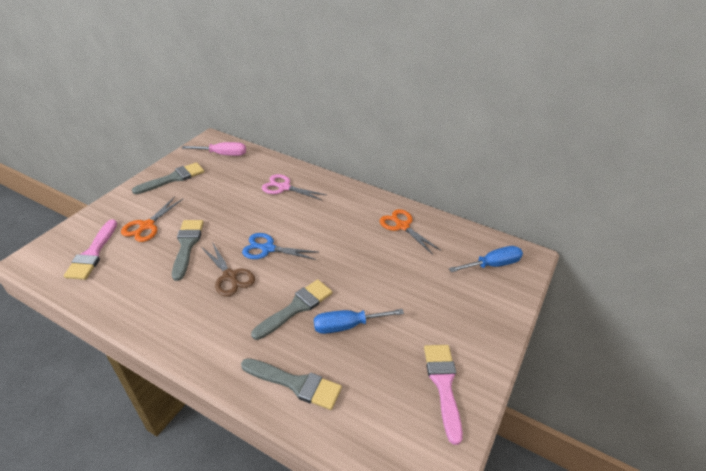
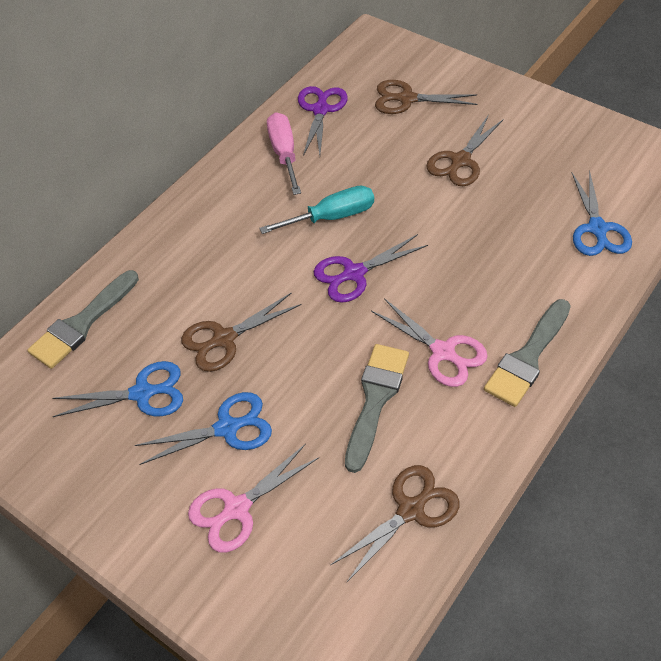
blue scissors: [242,233,318,260] = 1 -> [52,361,183,417] [135,392,272,465] [572,170,632,256] = 3
blue screwdriver: [314,309,404,334] [449,246,523,272] = 2 -> none = 0
brown scissors: [201,242,255,297] = 1 -> [181,293,301,372] [331,465,459,583] [375,80,477,114] [426,115,504,186] = 4
grey brush: [132,162,204,194] [172,220,204,281] [241,358,342,410] [251,279,332,340] = 4 -> [27,270,139,369] [345,344,409,473] [484,299,571,407] = 3
orange scissors: [121,197,183,242] [380,209,440,255] = 2 -> none = 0
pink brush: [64,219,117,280] [424,345,463,445] = 2 -> none = 0
pink scissors: [262,174,326,201] = 1 -> [188,444,319,553] [371,298,488,387] = 2
purple scissors: none = 0 -> [298,86,348,156] [314,234,428,303] = 2
turquoise screwdriver: none = 0 -> [259,186,374,234] = 1

